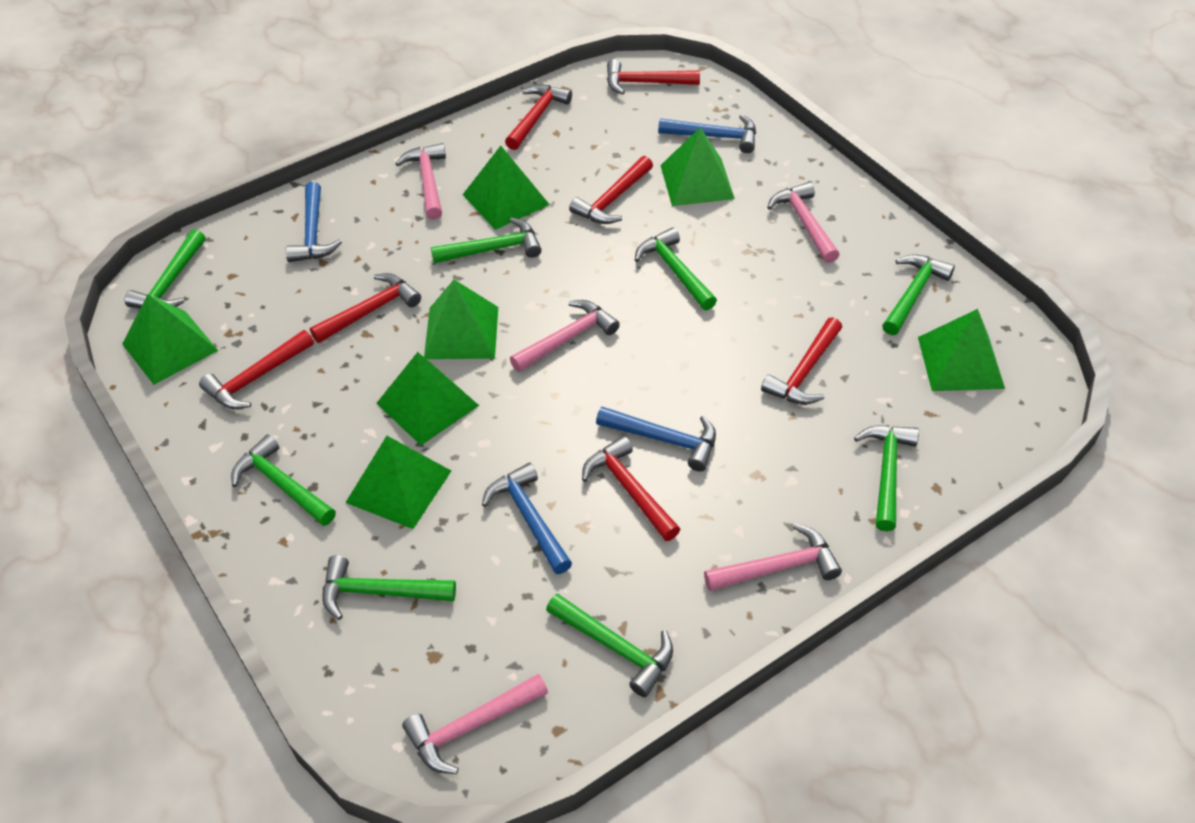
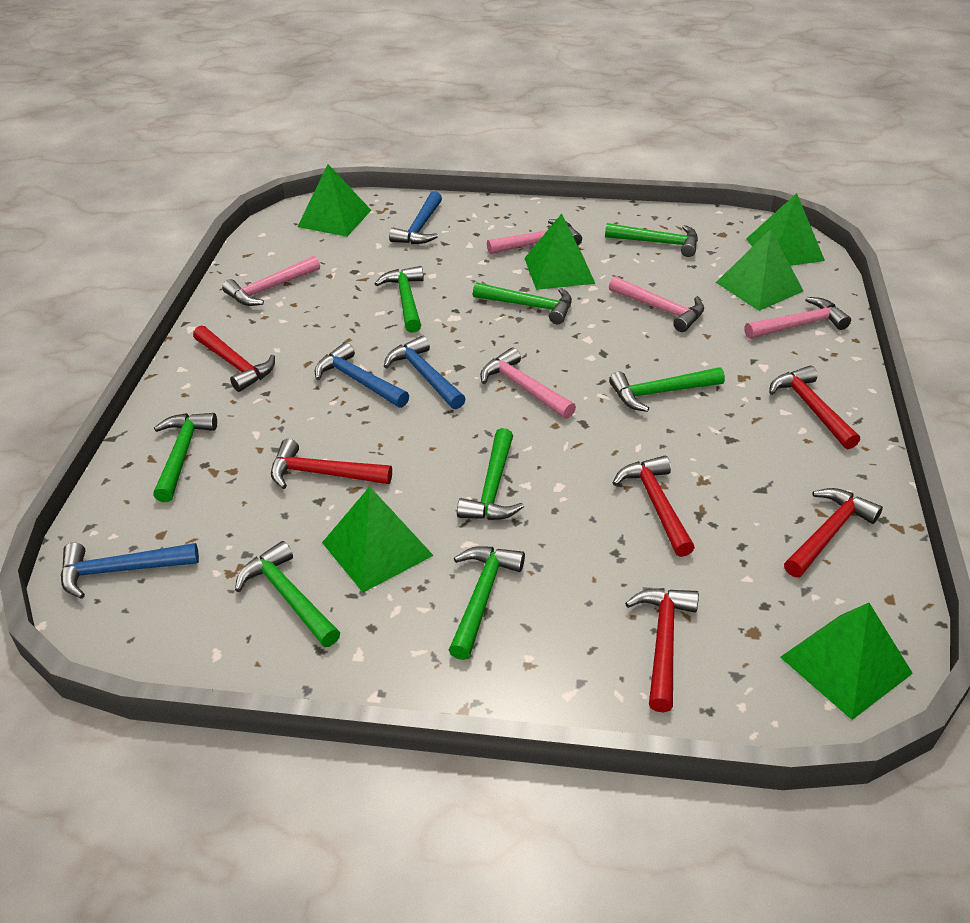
green pyramid: [122,294,218,385] [345,436,451,529] [376,352,479,445] [424,279,498,359] [463,146,550,230] [660,127,735,206] [918,309,1005,391] = 7 -> [297,164,371,237] [322,486,434,593] [525,214,595,290] [716,229,803,311] [746,193,825,266] [780,603,913,720] = 6
red hammer: [199,330,314,409] [310,273,421,343] [505,85,572,150] [569,156,653,224] [582,436,680,541] [607,59,700,95] [761,317,842,405] = 7 -> [193,326,275,392] [271,439,392,489] [613,456,695,557] [625,588,699,713] [769,366,860,449] [784,488,883,577] = 6

